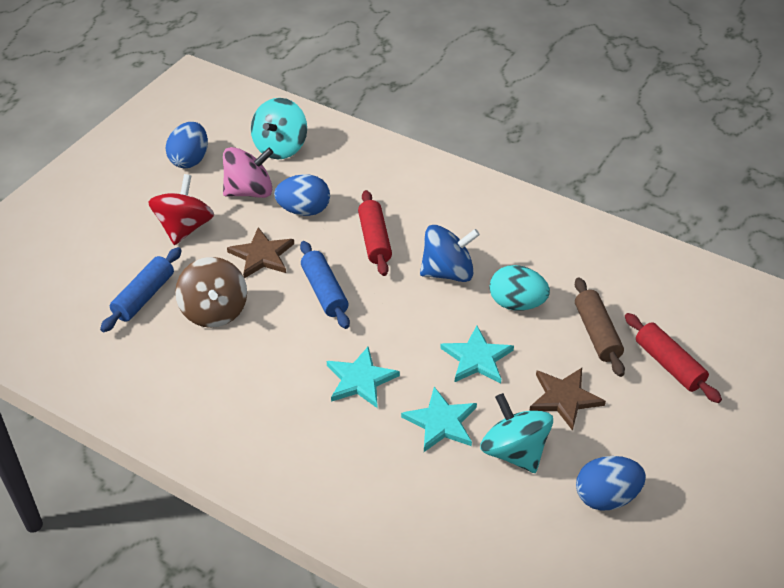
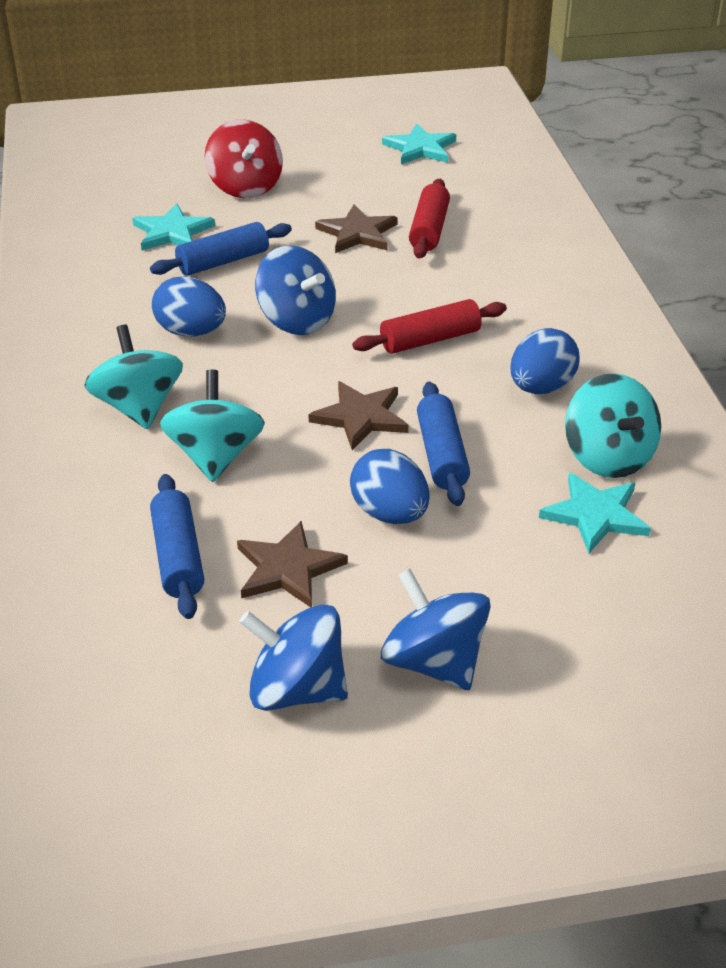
blue rolling pin: [100,247,182,332] [300,241,350,329] = 2 -> [150,222,292,276] [150,474,204,619] [417,382,470,506] = 3
blue spinning top: [420,225,480,282] = 1 -> [239,604,348,711] [255,245,336,335] [381,569,491,690] = 3
brown rolling pin: [575,277,625,377] = 1 -> none = 0
brown spinning top: [175,257,247,328] = 1 -> none = 0
brown star: [227,227,294,278] [529,368,606,431] = 2 -> [237,521,348,608] [308,381,409,450] [315,205,398,253] = 3
pink spinning top: [223,147,274,198] = 1 -> none = 0
turquoise egg: [490,265,550,311] = 1 -> none = 0
turquoise spinning top: [251,98,307,159] [480,393,553,473] = 2 -> [84,325,183,429] [160,370,265,482] [565,373,661,478] = 3

